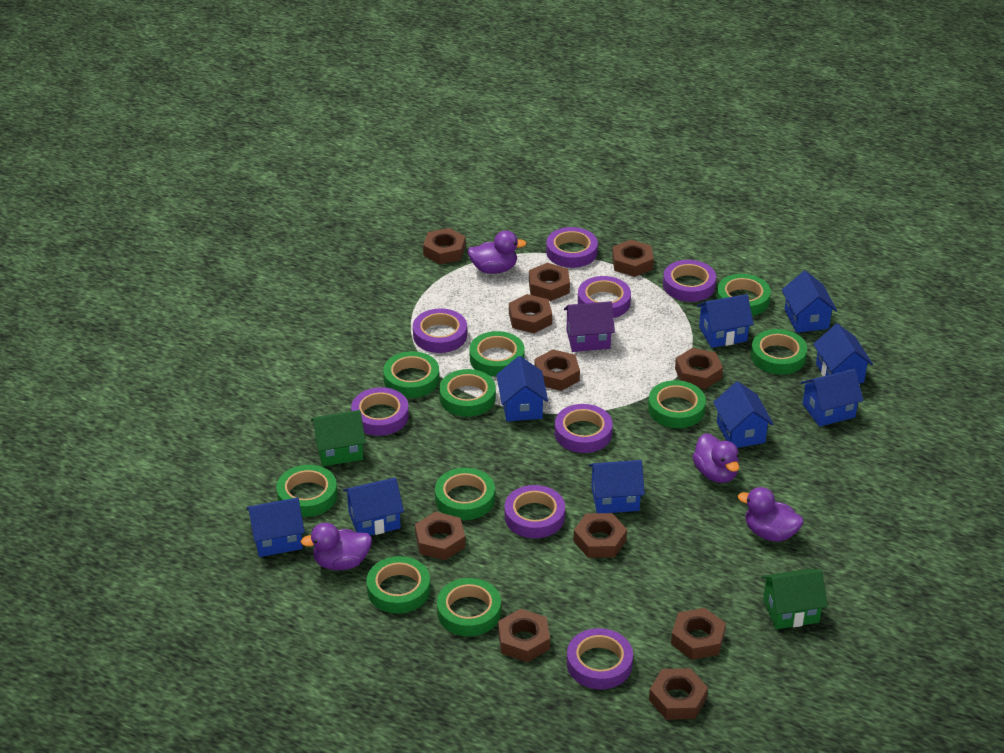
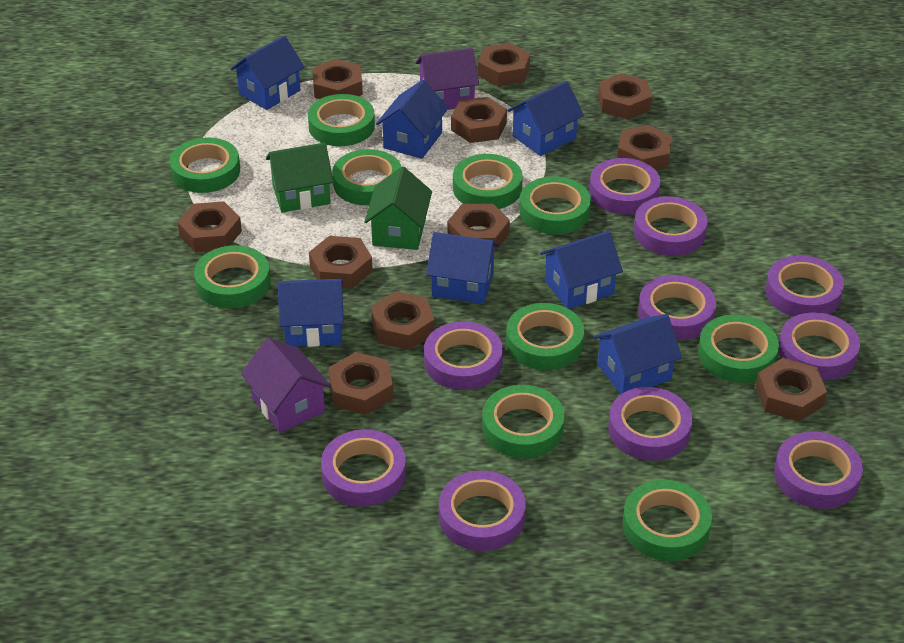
blue house: [247,497,305,557] [343,477,404,536] [496,356,548,422] [589,460,645,513] [697,294,754,348] [713,381,774,448] [782,271,837,333] [801,369,863,427] [813,323,873,383] = 9 -> [230,36,305,110] [278,279,344,347] [376,80,449,159] [426,232,499,304] [507,81,584,156] [540,231,623,309] [593,314,682,394] = 7
purple duck: [301,523,372,571] [467,230,527,274] [692,433,739,483] [738,487,804,542] = 4 -> none = 0
purple house: [564,301,615,352] = 1 -> [241,338,331,433] [416,48,479,110] = 2
purple tape: [351,387,409,436] [413,309,467,353] [504,485,565,538] [546,227,598,268] [555,404,613,453] [567,628,633,689] [578,276,631,318] [663,260,716,302] = 8 -> [321,429,406,507] [424,321,503,390] [439,471,526,551] [589,158,660,215] [608,387,692,461] [634,196,707,256] [638,275,716,340] [765,255,844,317] [774,432,863,509] [778,312,860,380] = 10

